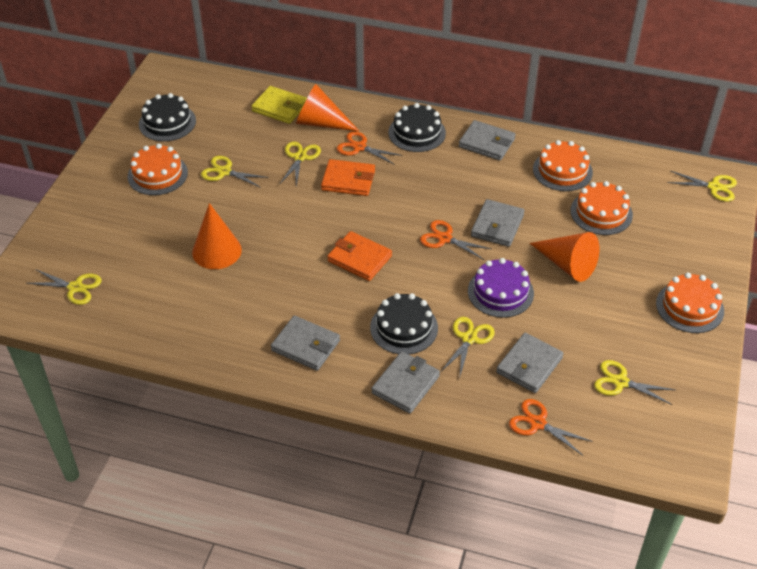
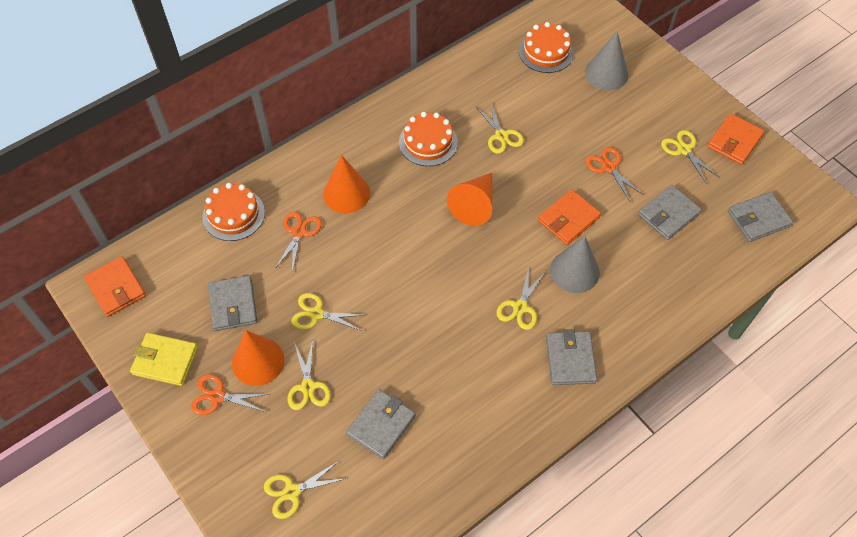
black cake: [139,93,196,141] [370,293,438,354] [388,103,446,152] = 3 -> none = 0
grey cone: none = 0 -> [550,236,600,293] [585,32,628,90] = 2
orange cake: [128,144,188,195] [533,140,593,191] [570,181,633,235] [656,272,724,333] = 4 -> [202,183,265,241] [399,112,458,166] [519,22,574,73] = 3
orange wallet: [321,159,375,196] [327,231,392,281] = 2 -> [84,256,146,317] [538,189,601,245] [707,113,764,165] = 3
purple cake: [468,258,534,318] = 1 -> none = 0

